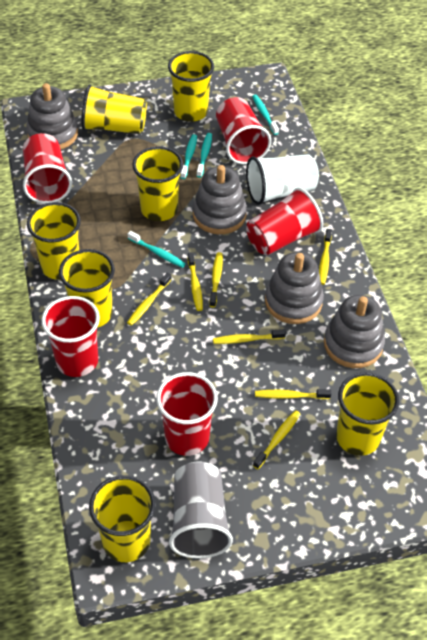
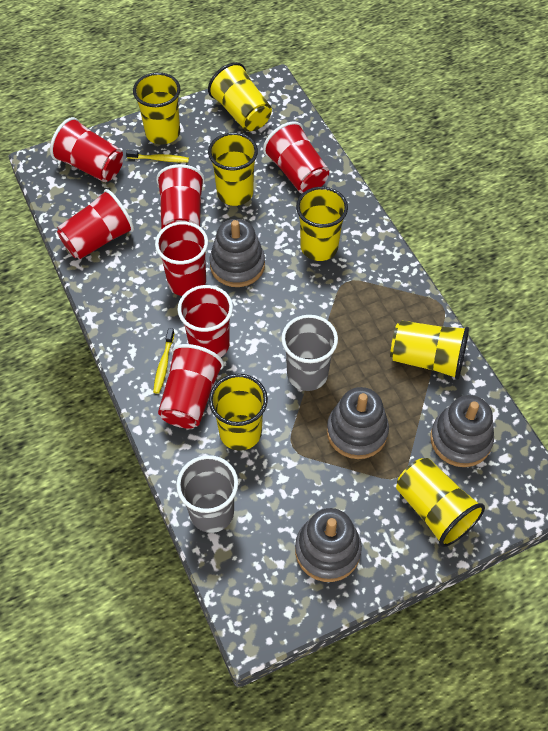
grey cup: [169,461,233,559] = 1 -> [176,455,238,533] [281,315,338,391] = 2
red cup: [23,133,72,204] [42,296,100,377] [157,372,218,456] [216,97,271,164] [246,188,323,256] = 5 -> [50,117,123,182] [57,189,134,260] [155,222,208,296] [156,164,205,230] [158,344,224,429] [177,285,233,357] [263,121,329,193] = 7
turquoise toothbrush: [128,231,186,268] [180,134,197,179] [197,133,212,178] [252,95,279,135] = 4 -> none = 0
white cup: [246,154,319,205] = 1 -> none = 0
yellow toothbrush: [127,273,172,326] [188,252,203,311] [209,252,223,307] [213,329,286,344] [253,410,300,469] [255,389,331,399] [319,229,332,285] = 7 -> [126,150,189,162] [153,328,175,394] = 2

